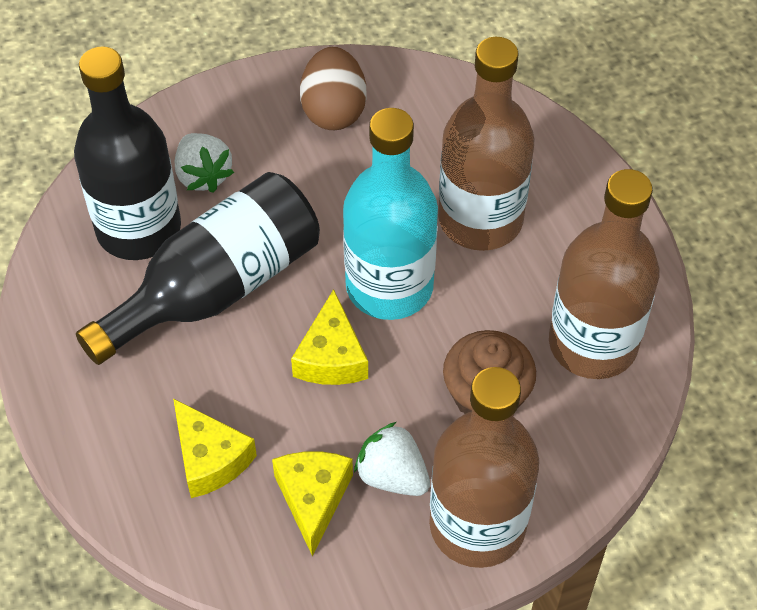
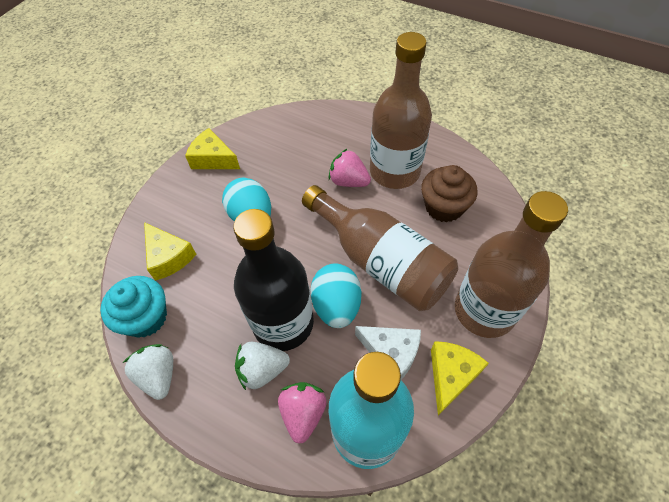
black bottle: [74,46,181,260] [76,172,320,365] = 2 -> [233,209,314,351] = 1
brown egg: [300,47,366,130] = 1 -> none = 0
pink strawberry: none = 0 -> [278,382,327,444] [329,148,371,187] = 2
turquoise cupcake: none = 0 -> [100,276,167,338] = 1
turquoise egg: none = 0 -> [222,177,271,222] [310,264,362,328] = 2
white cheese: none = 0 -> [355,326,421,380] = 1

